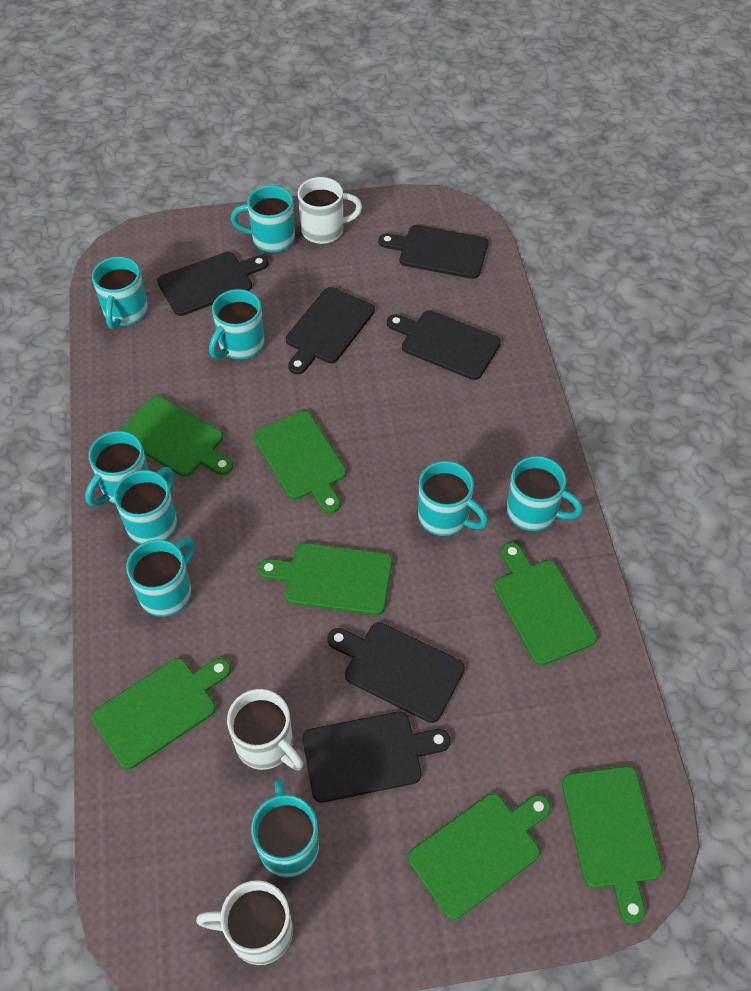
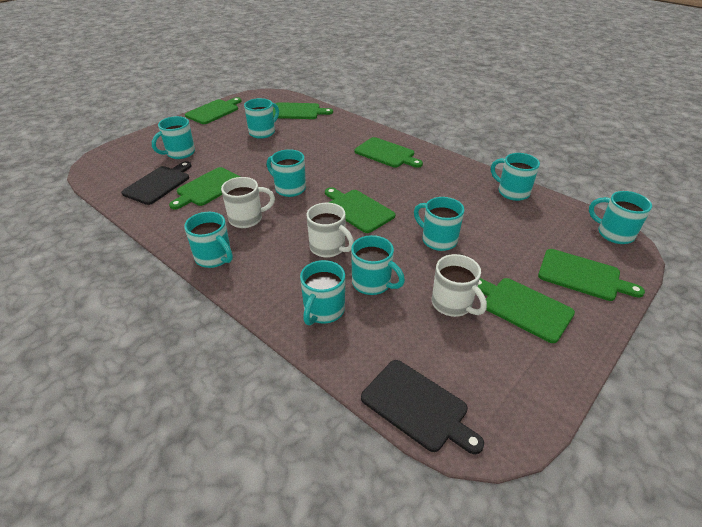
black cutting board: [157,252,269,316] [286,287,375,374] [303,712,450,803] [327,622,465,723] [379,225,488,279] [387,310,501,380] = 6 -> [121,161,191,205] [361,360,484,454] = 2

